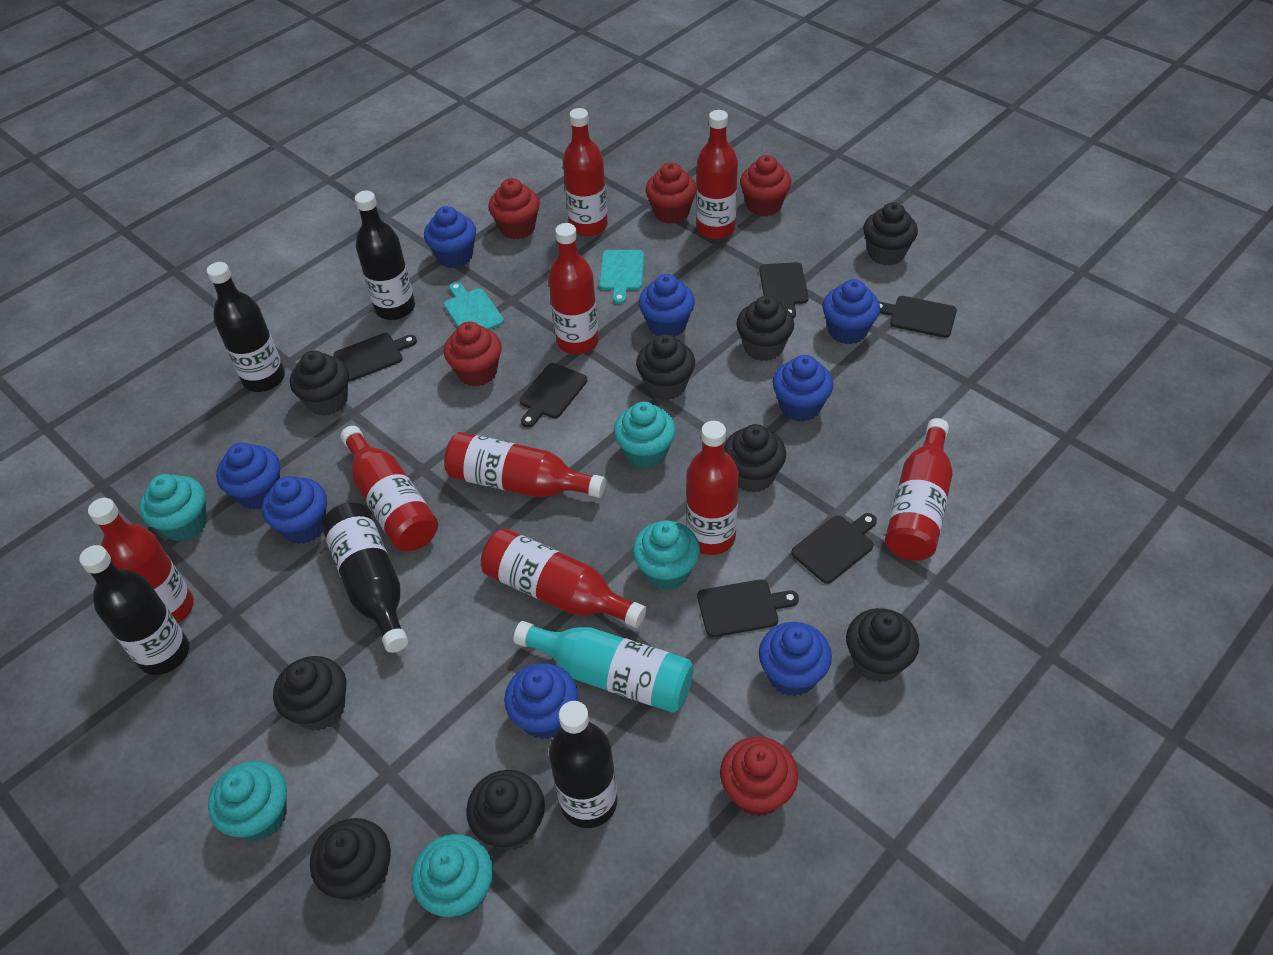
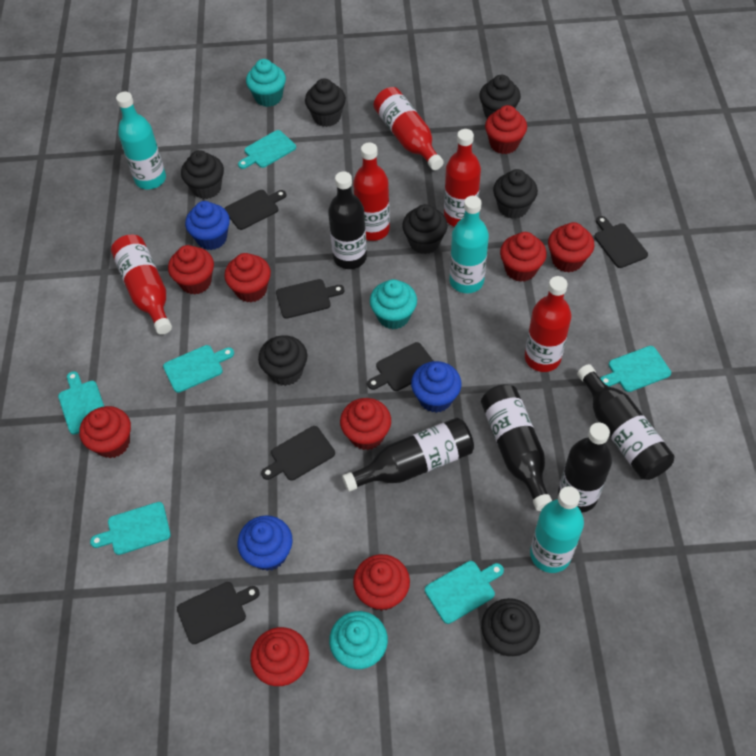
black cupcake: [273,656,346,731] [290,351,349,416] [310,818,391,901] [466,770,545,851] [636,334,695,400] [724,424,786,493] [736,296,794,361] [846,608,919,683] [863,202,918,266] = 9 -> [181,150,224,199] [258,335,307,386] [305,78,346,127] [402,204,447,254] [479,75,521,118] [481,598,540,657] [493,169,538,219] = 7
blue cupcake: [216,443,280,510] [262,476,327,544] [424,206,476,268] [504,663,578,739] [639,274,695,337] [759,622,832,697] [773,355,833,422] [822,279,880,344] = 8 -> [185,201,230,250] [237,515,293,571] [411,361,461,413] = 3
red bottle: [88,498,194,623] [340,426,438,551] [444,432,606,498] [481,528,646,628] [548,223,599,354] [563,108,608,236] [686,421,739,555] [696,110,738,239] [885,418,953,561] = 9 -> [111,235,172,335] [353,143,390,241] [374,87,444,170] [444,129,481,227] [525,276,571,372] = 5
red cupcake: [444,321,502,387] [488,178,540,240] [646,162,696,224] [720,736,798,817] [740,155,791,217] = 5 -> [79,406,131,458] [168,245,214,295] [224,253,271,303] [250,627,309,686] [340,398,391,450] [353,554,410,611] [485,105,527,154] [500,232,547,282] [548,222,594,272] = 9
turquoise bottle: [513,621,694,713] = 1 -> [116,92,166,189] [450,196,489,293] [530,486,584,573] = 3
turquoise cupcake: [139,474,207,541] [208,761,287,841] [411,834,493,918] [614,401,676,469] [633,520,700,590] = 5 -> [246,59,286,107] [329,611,388,669] [370,279,417,329] = 3
turquoise cutting board: [444,282,504,330] [599,250,644,304] = 2 -> [58,371,104,435] [90,502,171,555] [163,345,234,393] [238,130,296,169] [425,561,504,624] [600,346,671,392] = 6

